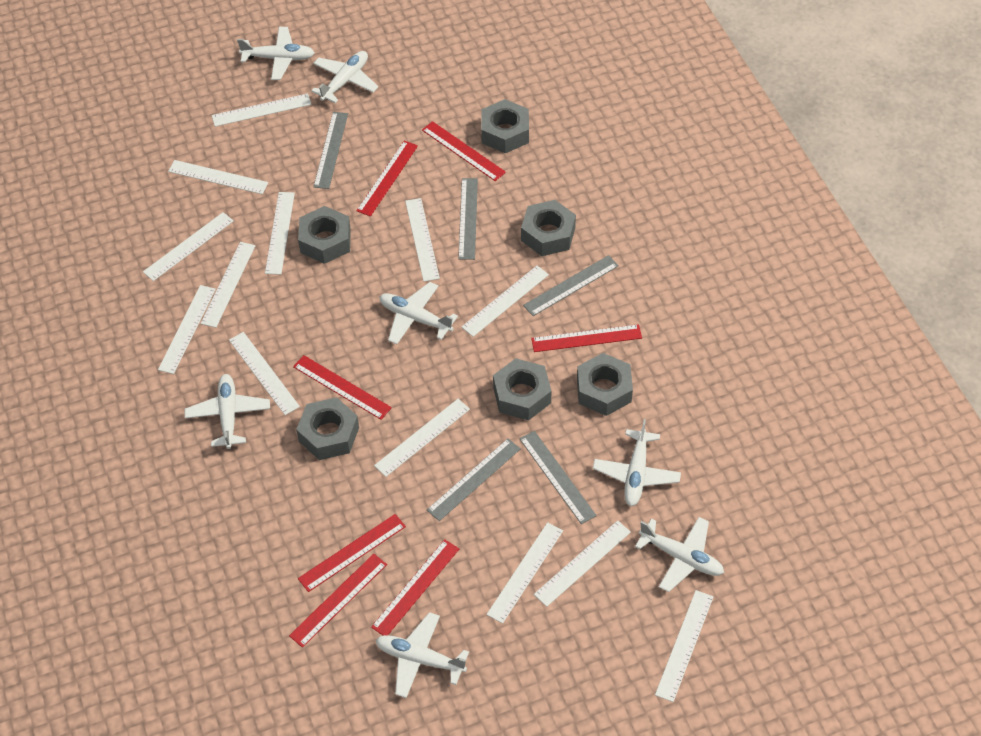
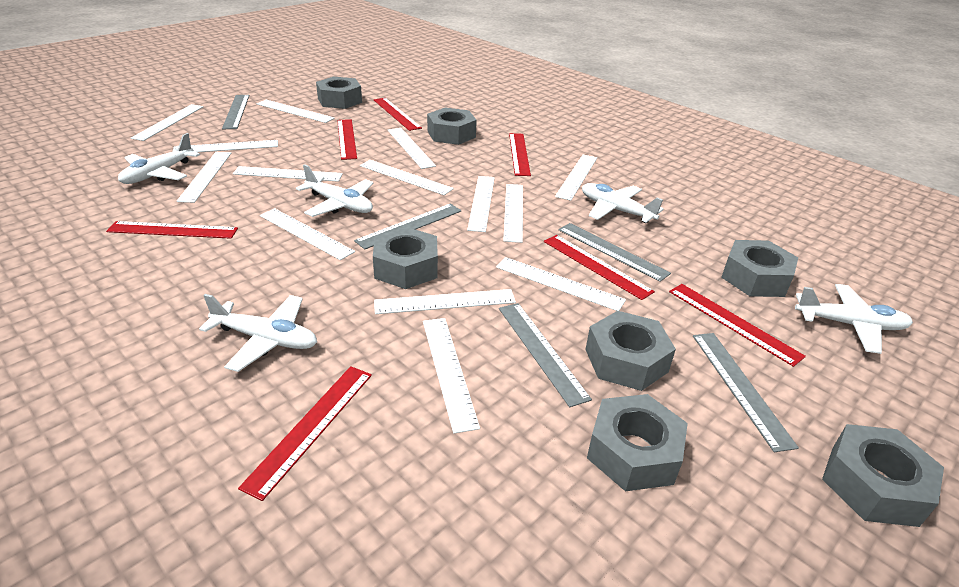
grey nut: [296,397,359,460] [298,206,351,264] [481,99,529,153] [493,358,552,421] [521,200,576,256] [577,353,633,416] = 6 -> [316,76,362,109] [373,227,438,289] [427,108,477,145] [585,311,676,391] [587,394,688,491] [721,240,798,297] [822,424,944,527] = 7
white plane: [185,374,270,449] [237,27,315,80] [311,51,378,103] [376,612,469,698] [379,282,458,344] [593,419,681,506] [635,517,724,592] = 7 -> [118,133,200,184] [199,294,317,372] [296,164,373,217] [582,183,664,223] [795,284,913,354] = 5
white ruler: [143,212,233,281] [158,285,216,374] [168,160,268,194] [201,242,255,328] [212,93,312,127] [229,332,300,415] [265,192,295,275] [374,399,470,477] [405,198,440,282] [462,265,549,337] [487,522,563,624] [534,520,631,607] [655,590,713,702] = 13 -> [131,104,203,141] [172,140,278,152] [176,152,231,203] [233,166,343,182] [257,100,334,123] [260,208,355,260] [360,160,454,195] [374,289,516,314] [388,128,436,169] [423,318,480,434] [467,176,495,232] [496,257,626,311] [503,184,523,243] [555,155,597,201] = 14

